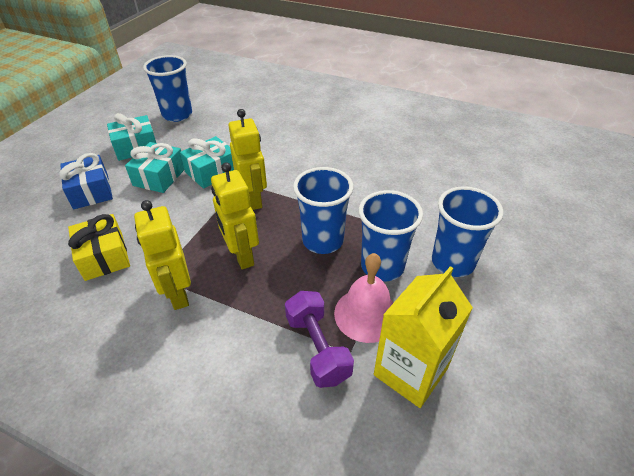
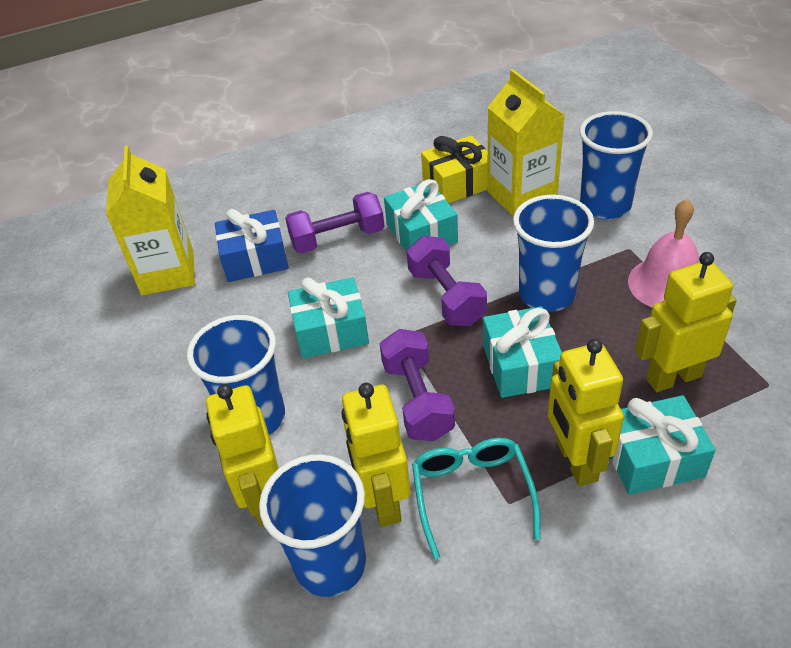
purple dumbbell: [285,291,354,388] = 1 -> [285,192,385,254] [380,329,455,441] [406,236,487,326] = 3
turquoise gift: [107,113,156,161] [125,142,184,193] [180,136,234,189] = 3 -> [288,277,369,358] [384,179,458,251] [483,306,562,398] [611,395,716,495] = 4
turquoise glasses: none = 0 -> [412,438,540,559] = 1
yellow carton: [374,266,473,408] = 1 -> [106,146,195,295] [487,69,564,217] = 2
yellow robot: [134,200,191,310] [211,162,259,270] [228,109,267,210] = 3 -> [206,384,279,526] [341,383,411,527] [548,339,624,486] [635,252,737,392] = 4

